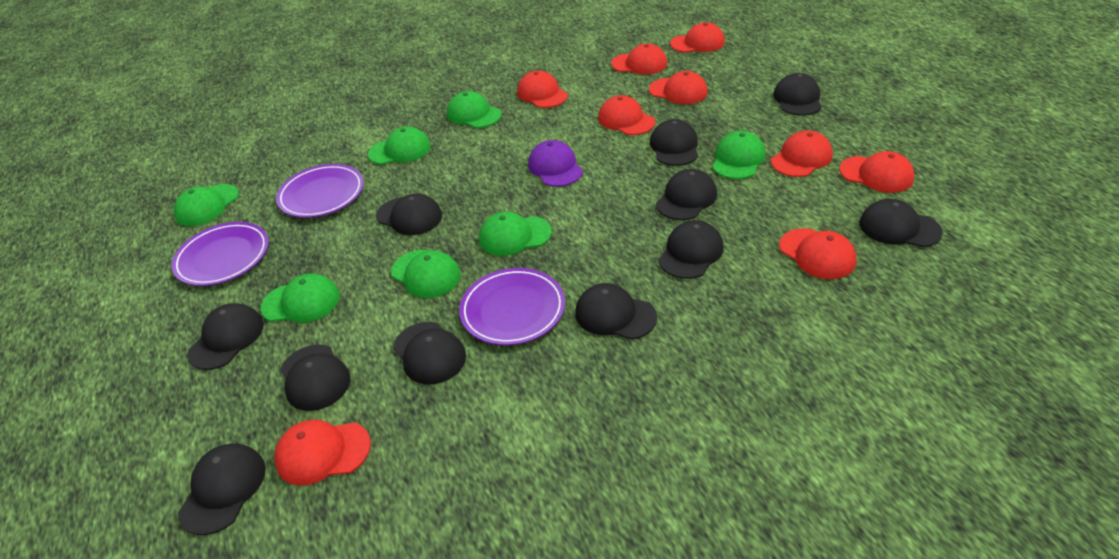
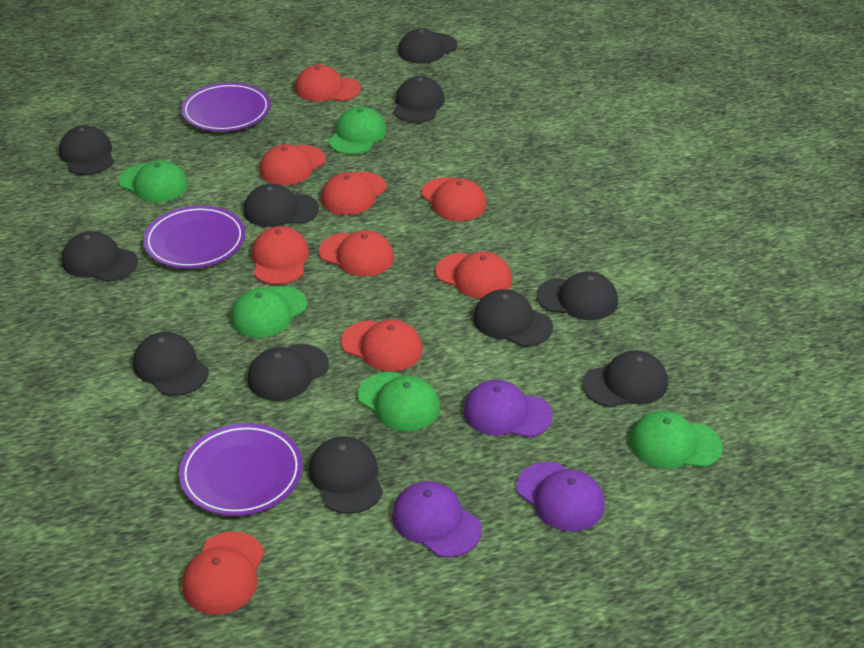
green cap: [174,184,239,226] [260,274,340,322] [368,126,431,164] [391,250,461,298] [447,91,502,128] [479,212,552,256] [712,131,766,179] = 7 -> [119,160,188,203] [231,286,307,338] [328,106,386,155] [358,372,440,431] [629,411,723,469] = 5
purple cap: [528,140,583,187] = 1 -> [392,481,482,558] [463,380,553,438] [516,462,605,532] = 3

